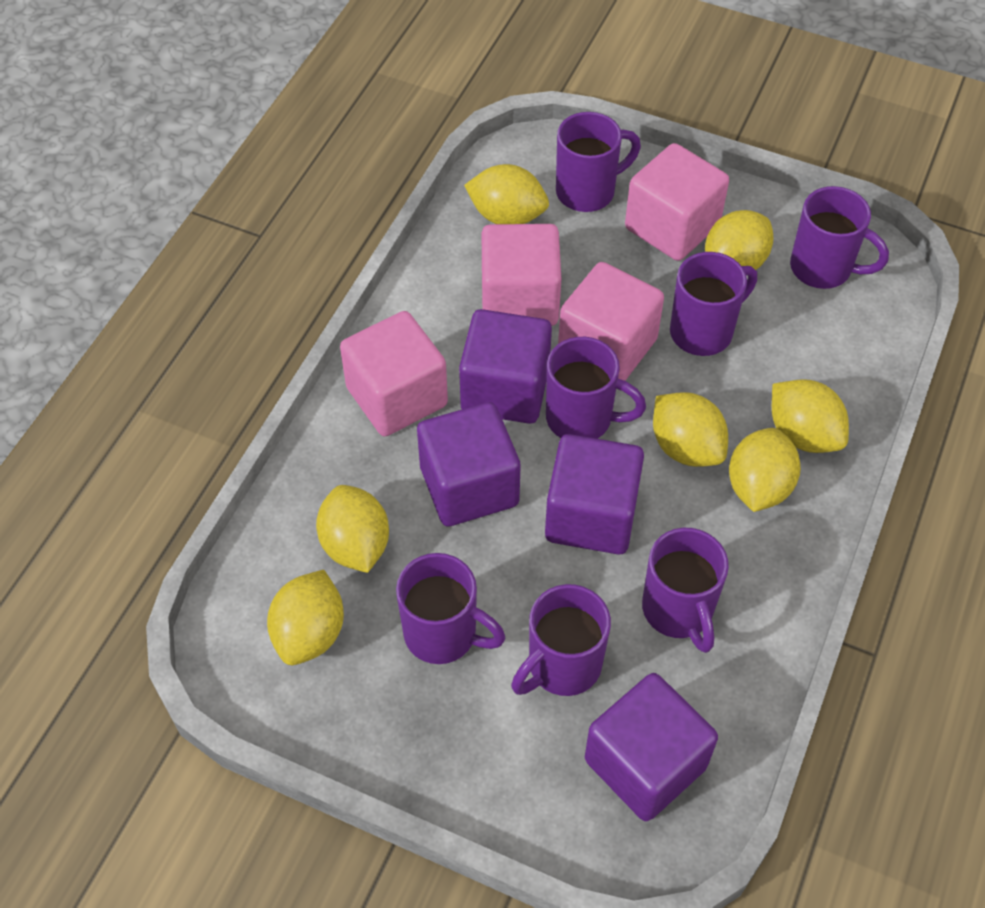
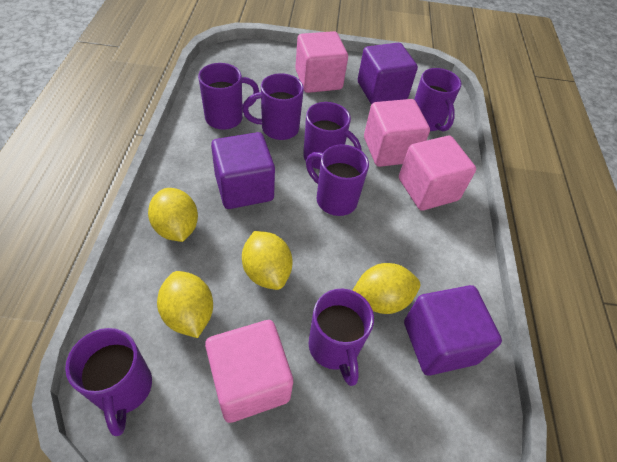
purple cube: [417,402,521,526] [459,309,552,424] [545,434,644,554] [585,673,718,821] = 4 -> [211,132,275,209] [358,43,418,104] [404,285,502,375] = 3
yellow lemon: [267,570,344,665] [316,485,389,573] [464,164,549,224] [653,392,728,467] [705,210,773,270] [729,428,801,512] [772,379,849,453] = 7 -> [148,188,198,242] [157,271,213,338] [242,231,293,290] [352,263,420,314] = 4

